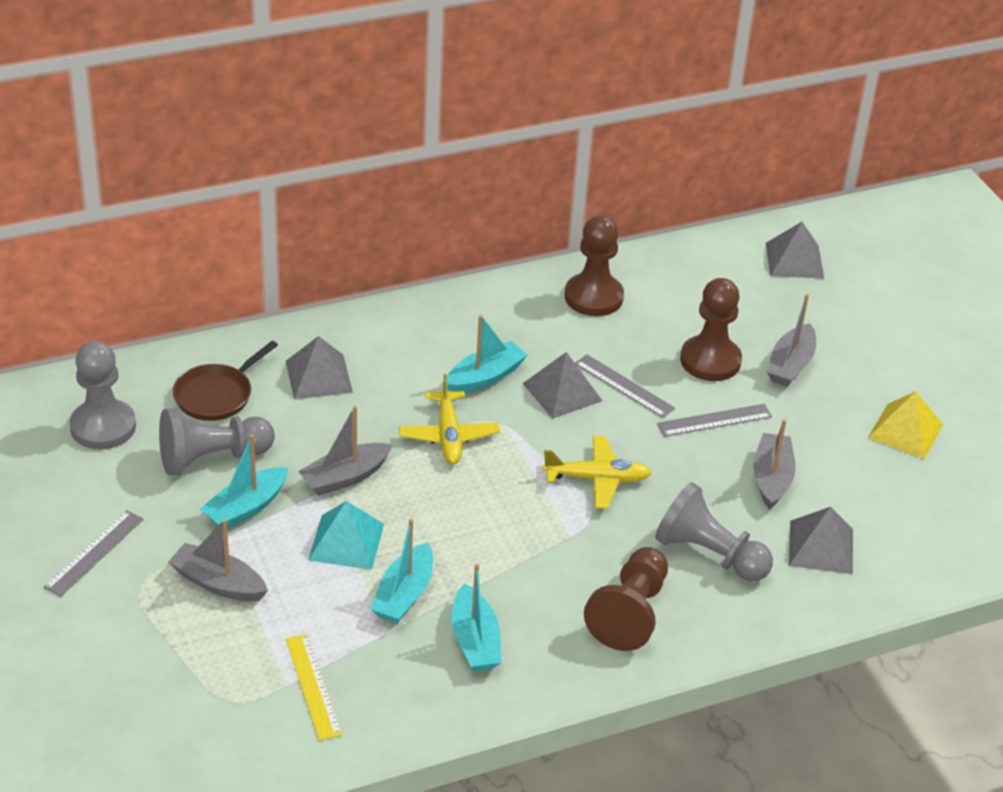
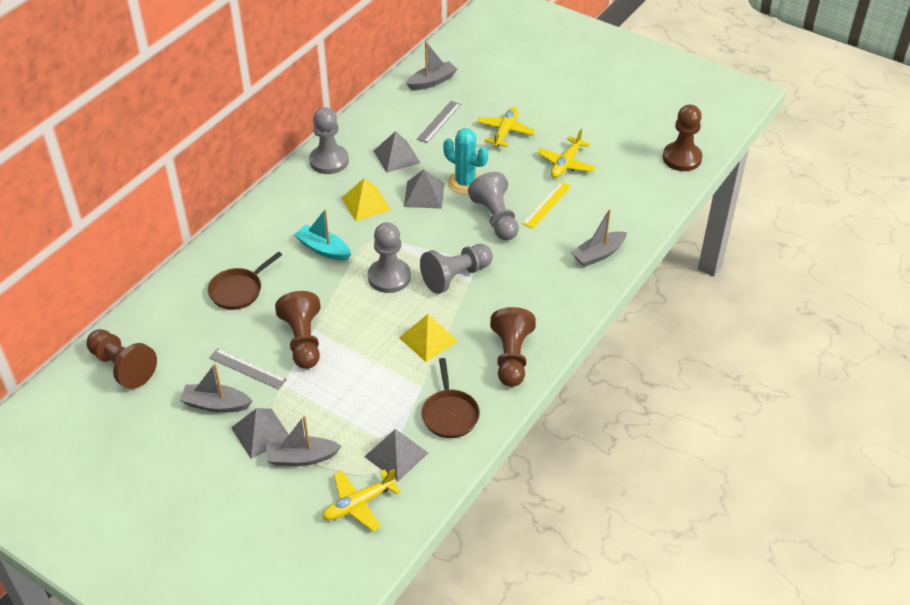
brown pan: [173,341,278,421] = 1 -> [208,251,282,310] [421,358,480,438] = 2
brown pawn: [565,215,624,316] [584,547,668,651] [680,278,742,381] = 3 -> [86,329,157,389] [275,291,321,369] [490,307,536,387] [662,105,702,171] = 4
grey pawn: [69,341,136,449] [159,408,275,475] [655,482,773,582] = 3 -> [309,107,349,174] [368,222,411,293] [420,244,493,294] [468,172,519,240] = 4
grey ruler: [44,510,143,597] [575,354,675,418] [657,404,772,437] = 3 -> [209,348,287,390] [417,101,461,143] = 2
turquoise boat: [200,434,288,529] [371,519,433,624] [447,315,528,393] [452,564,502,671] = 4 -> [294,209,351,261] = 1
turquoise cactus: none = 0 -> [443,128,488,195] = 1
turquoise pyramid: [308,501,384,570] = 1 -> none = 0
yellow plane: [399,374,500,464] [543,436,652,509] = 2 -> [322,469,401,531] [477,107,535,147] [537,129,596,178] = 3
yellow pyramid: [868,391,943,459] = 1 -> [342,178,391,221] [399,314,458,362] = 2

